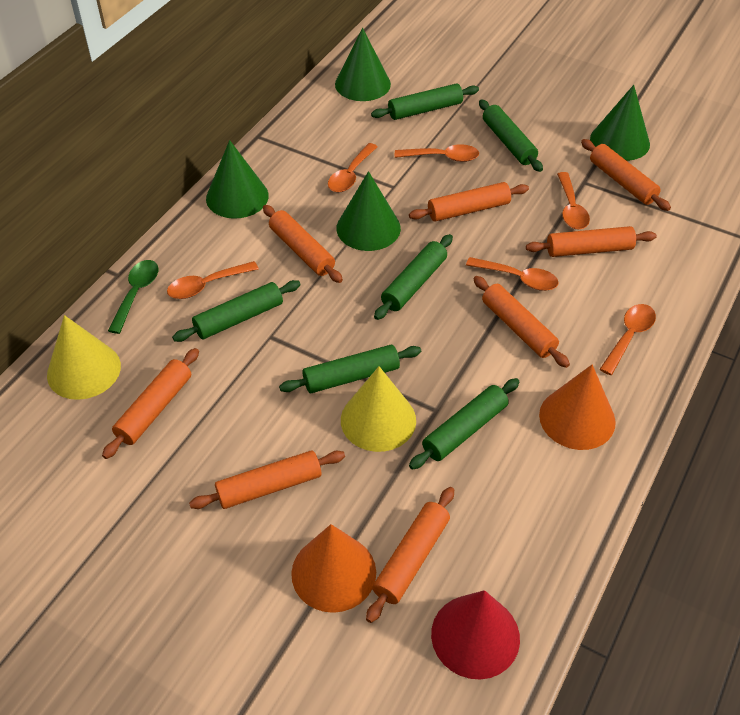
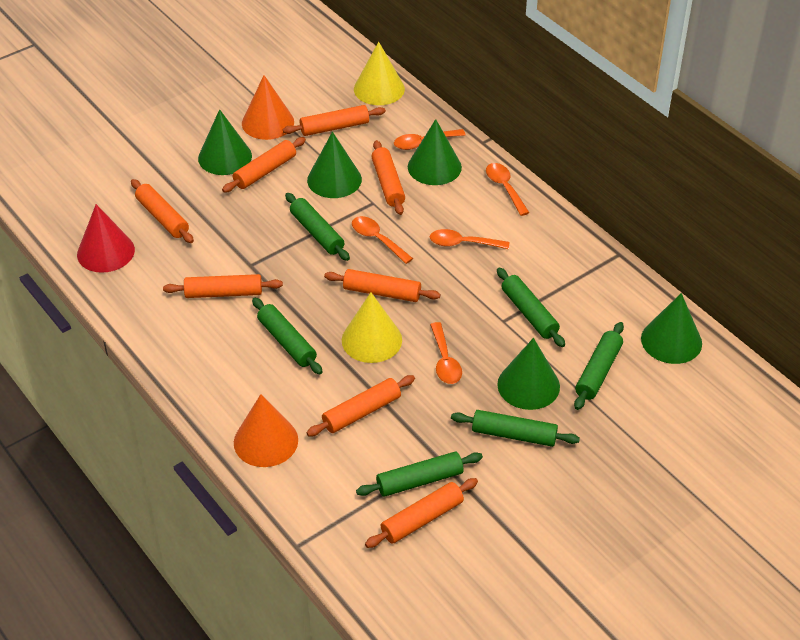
green cone: [206,140,269,219] [335,28,391,101] [336,171,401,251] [590,85,650,161] = 4 -> [198,109,252,175] [307,132,362,198] [408,119,462,185] [497,338,560,410] [641,293,702,364] = 5
green spoon: [108,260,159,334] = 1 -> none = 0
orange spoon: [167,261,259,299] [328,143,378,192] [395,144,479,162] [466,257,559,291] [557,172,590,230] [600,304,656,375] = 6 -> [352,216,413,264] [394,129,466,150] [430,229,509,249] [430,322,462,384] [486,163,530,216] = 5

